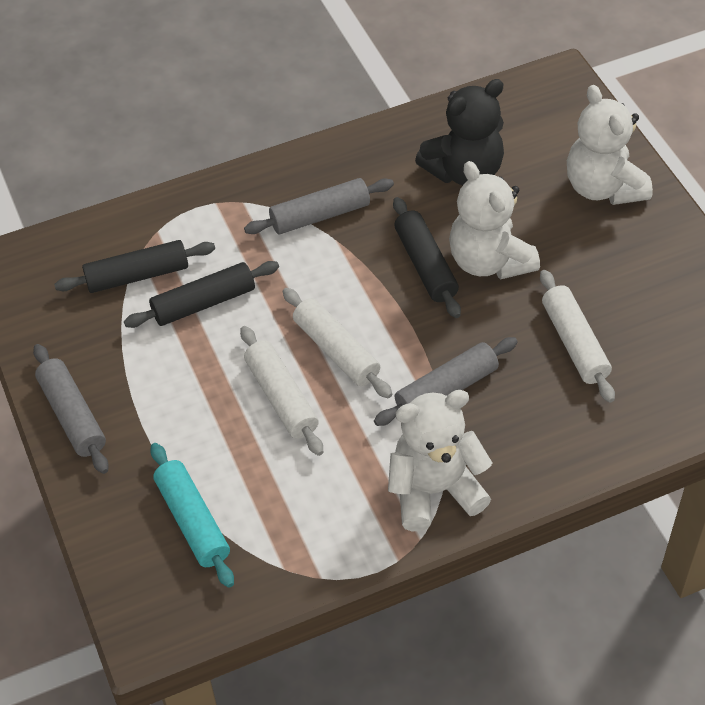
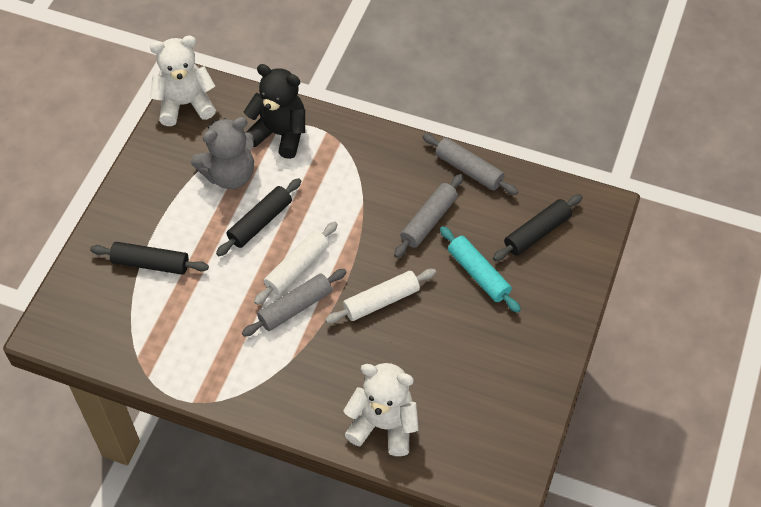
grey teddy bear: none = 0 -> [191,117,254,189] = 1
white rolling pin: [240,326,323,456] [283,288,392,398] [540,270,615,402] = 3 -> [254,222,338,305] [325,269,436,323] = 2
white teddy bear: [388,390,492,531] [449,161,540,280] [567,85,653,205] = 3 -> [150,36,216,126] [343,363,419,456] = 2

